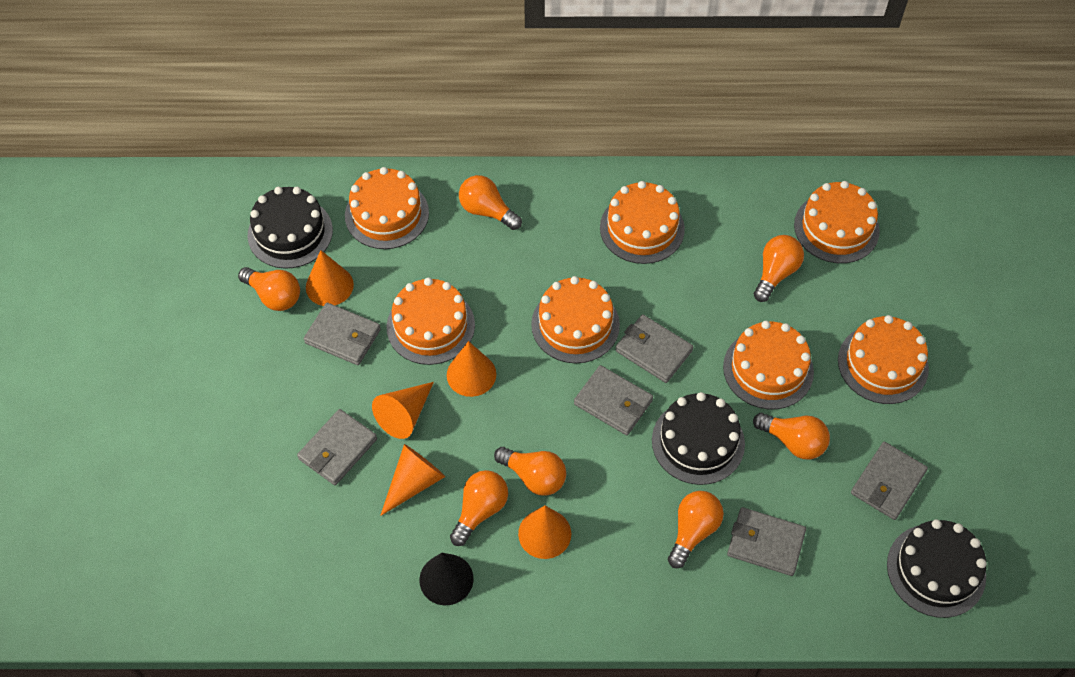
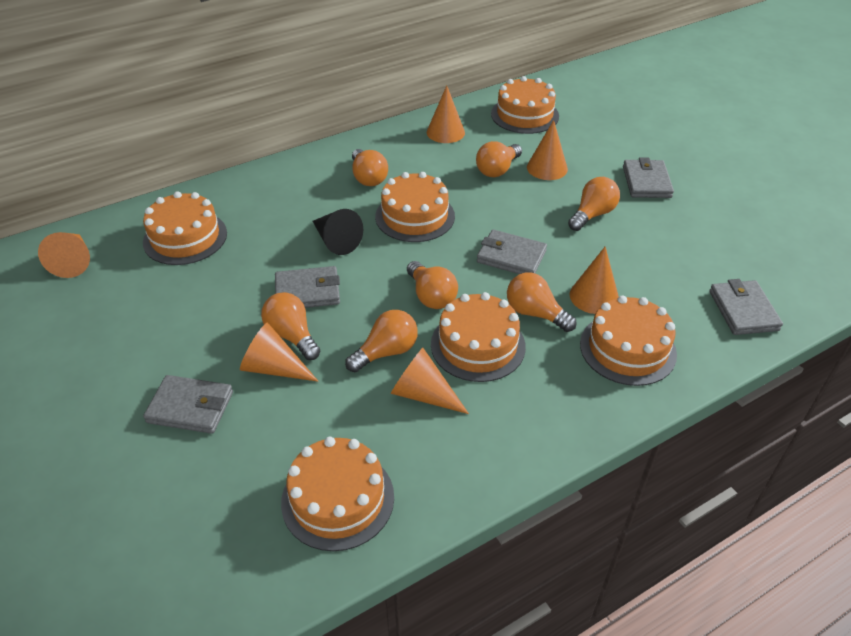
black cake: [247,187,333,269] [652,392,745,485] [887,519,987,618] = 3 -> none = 0
grey wallet: [297,409,377,485] [304,303,381,365] [574,365,653,435] [615,314,693,383] [727,507,806,576] [851,442,928,520] = 6 -> [143,375,233,434] [275,266,340,308] [477,229,547,274] [623,157,674,198] [709,279,783,335] = 5
orange cake: [345,167,429,249] [386,278,475,365] [531,276,620,363] [600,181,685,264] [723,321,814,409] [794,181,880,263] [838,315,929,404] = 7 -> [143,191,227,265] [281,437,394,551] [375,172,455,242] [431,292,526,382] [491,76,559,134] [580,296,677,386] = 6
orange cone: [306,250,354,306] [372,382,434,439] [380,444,445,516] [447,341,496,397] [518,506,571,559] = 5 -> [38,232,90,278] [240,323,318,381] [391,348,469,414] [427,86,465,143] [527,120,568,180] [570,247,619,314] = 6

